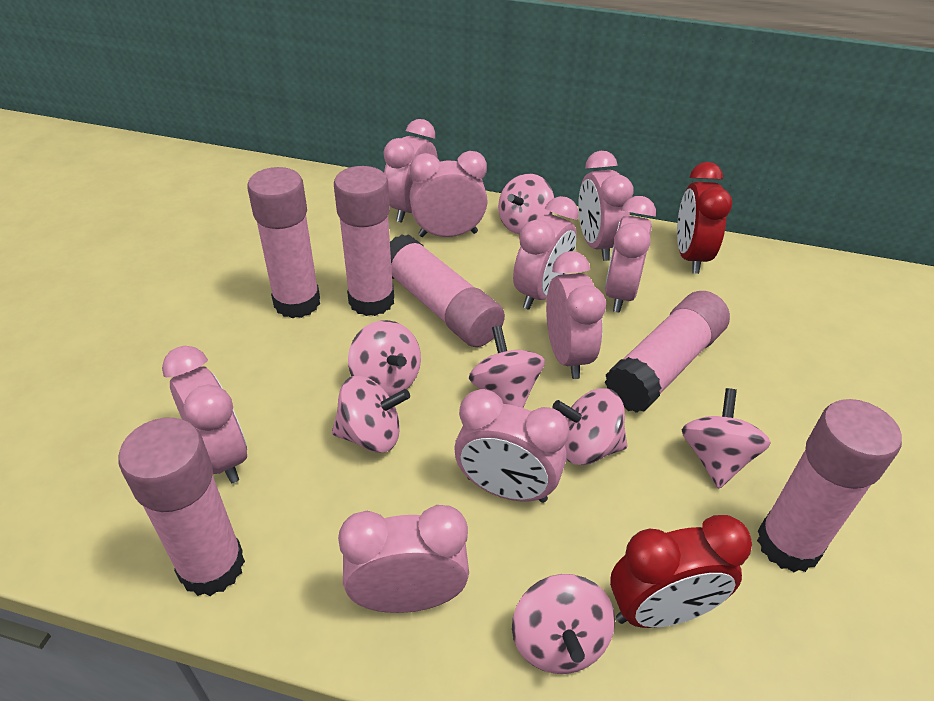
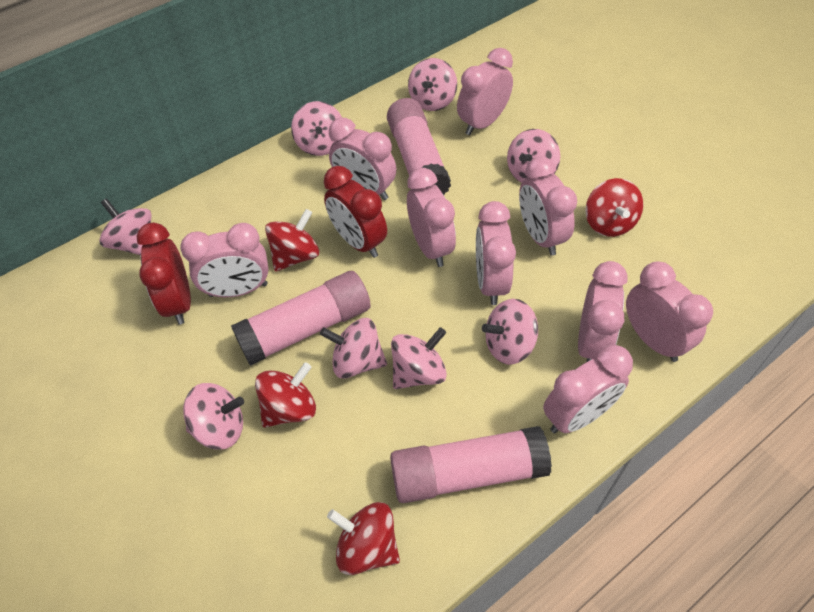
pink glue stick: [118,418,245,596] [247,167,320,318] [334,166,394,316] [390,234,505,347] [605,291,730,413] [757,399,902,572] = 6 -> [231,271,371,366] [387,98,451,195] [390,426,552,503] = 3
pink spinning top: [332,376,410,453] [348,320,421,397] [469,325,545,408] [498,174,554,234] [512,574,615,674] [553,388,627,465] [682,388,771,489] = 7 -> [99,198,152,255] [183,383,244,450] [291,101,342,156] [320,318,387,379] [391,327,447,389] [408,58,457,111] [482,299,538,365] [507,129,560,183] = 8
red spinning top: none = 0 -> [255,362,316,428] [265,209,319,272] [327,502,400,575] [585,178,643,237] = 4

